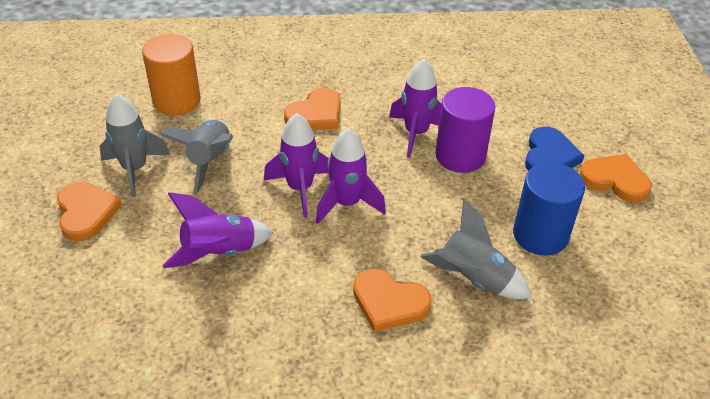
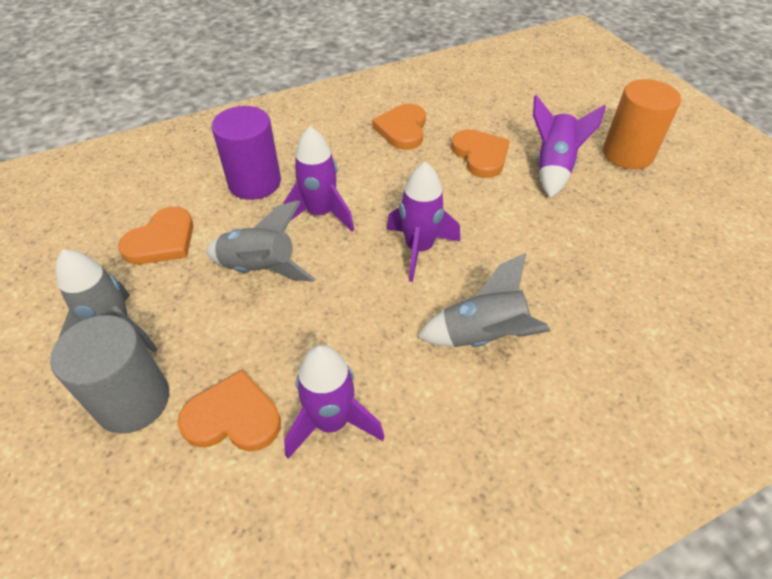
blue cylinder: [513,162,585,256] = 1 -> none = 0
blue heart: [525,126,585,171] = 1 -> none = 0
grey cylinder: none = 0 -> [50,315,169,434] = 1

